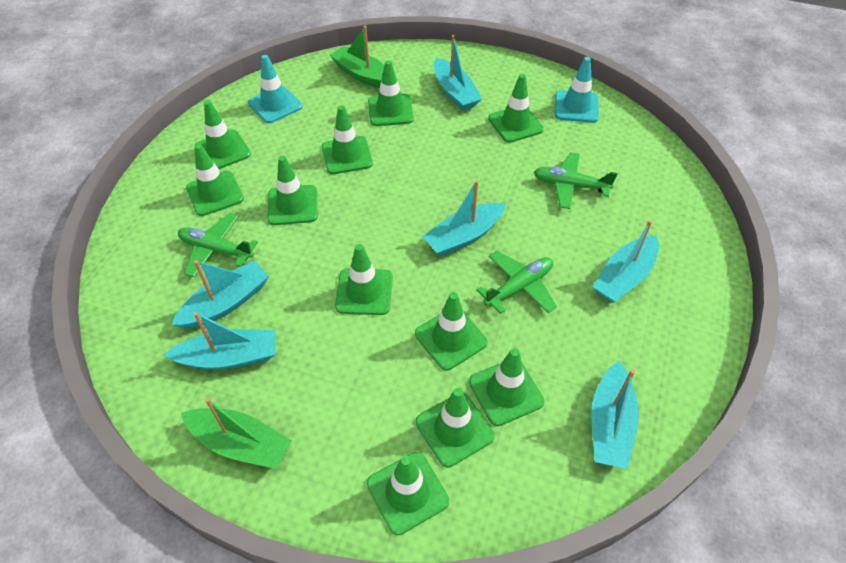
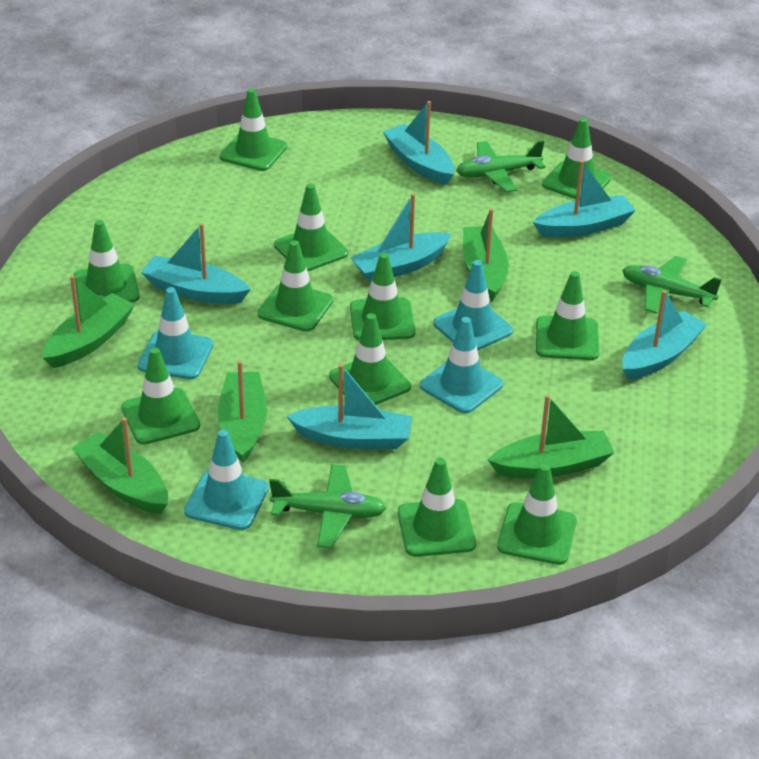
green boat: [181,398,292,469] [330,26,384,88] = 2 -> [43,275,135,368] [72,417,168,514] [218,361,267,463] [463,208,509,302] [488,395,615,479] = 5
turquoise traffic cone: [248,55,303,123] [555,57,599,123] = 2 -> [138,287,213,380] [184,430,269,530] [420,317,503,414] [433,260,513,350] = 4

